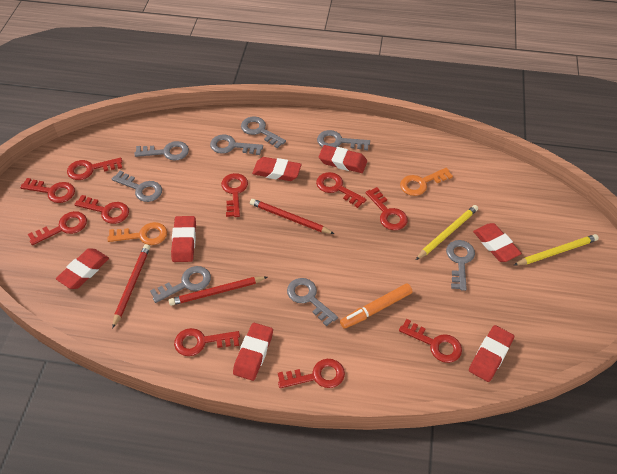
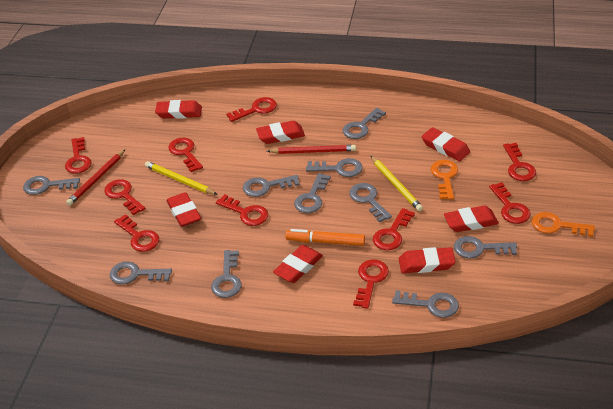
grey key: [112,171,162,202] [135,141,189,161] [150,266,211,303] [210,134,263,155] [241,116,286,148] [287,278,338,326] [317,130,370,150] [446,240,475,291] = 8 -> [23,176,80,195] [110,261,172,284] [211,250,242,298] [243,175,300,197] [294,173,331,213] [306,158,363,177] [343,108,386,139] [349,183,392,222] [392,290,459,318] [454,236,517,259] = 10
red pencil: [112,244,150,329] [169,277,267,306] [250,199,334,234] = 3 -> [66,149,126,206] [267,145,356,154] = 2

